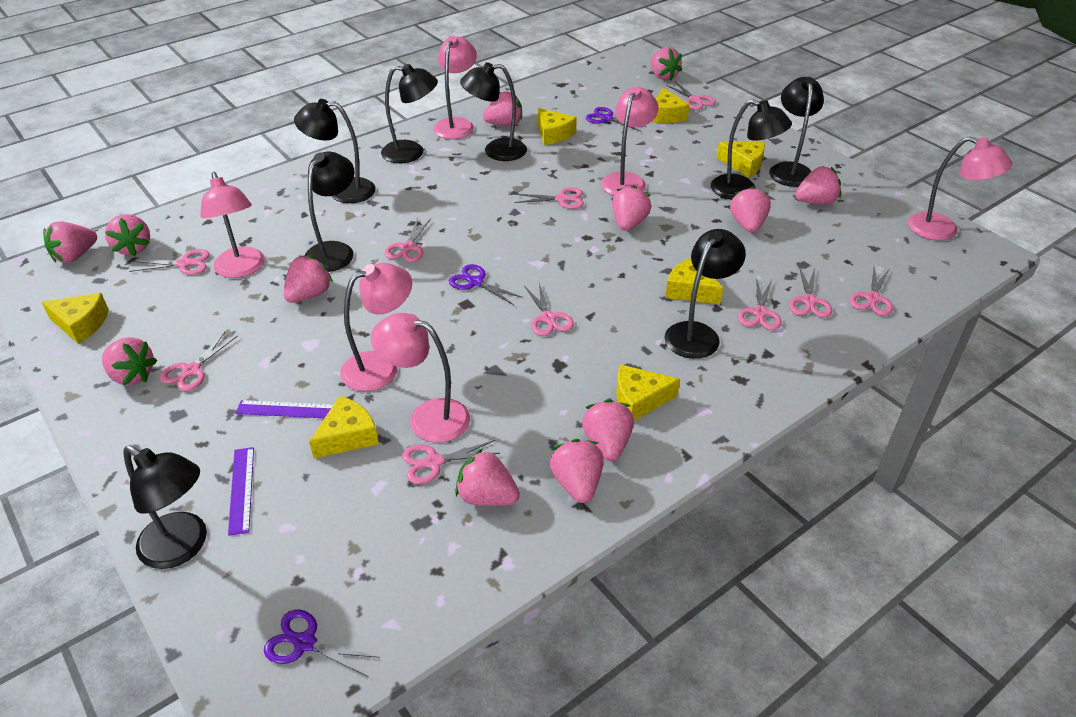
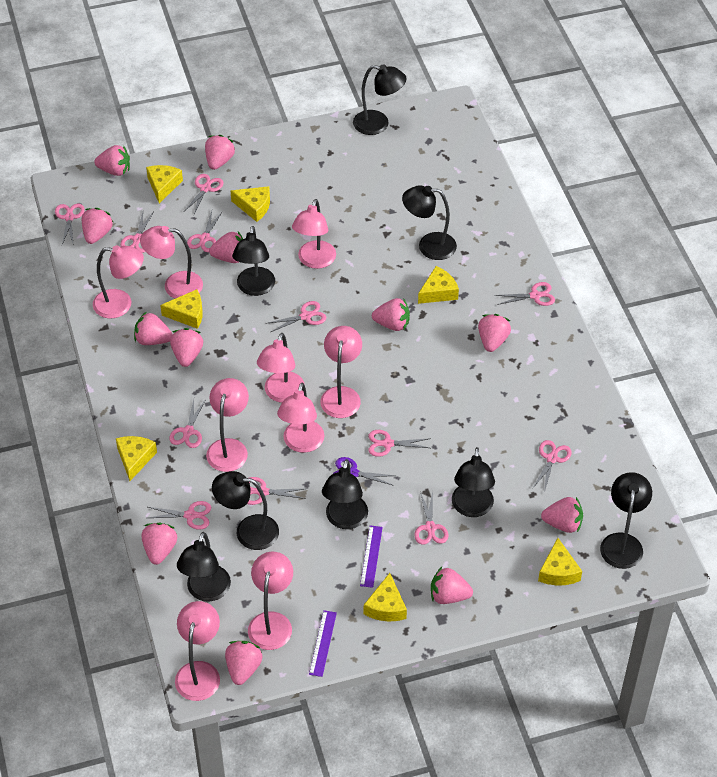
pink lamp: [200,172,265,278] [340,263,412,391] [371,313,470,443] [433,35,477,139] [601,87,658,196] [908,136,1012,241] = 6 -> [93,245,144,318] [140,226,203,299] [175,601,220,701] [206,378,249,472] [248,552,293,650] [257,333,305,403] [277,383,324,453] [292,199,336,269] [320,326,362,418] = 9
pink scissors: [129,249,210,275] [160,332,238,391] [384,217,431,262] [402,440,500,484] [514,187,584,209] [524,283,574,336] [666,81,716,110] [738,277,782,330] [789,267,832,318] [850,266,893,316] = 10 -> [55,204,85,245] [120,211,154,253] [148,501,211,530] [169,399,206,448] [184,174,224,214] [187,211,223,252] [247,477,306,505] [266,301,326,332] [369,430,431,457] [414,491,449,545] [495,282,555,306] [532,440,572,493] = 12
purple scissors: [264,610,380,677] [449,264,523,305] [586,107,647,131] = 3 -> [333,457,395,486] = 1

